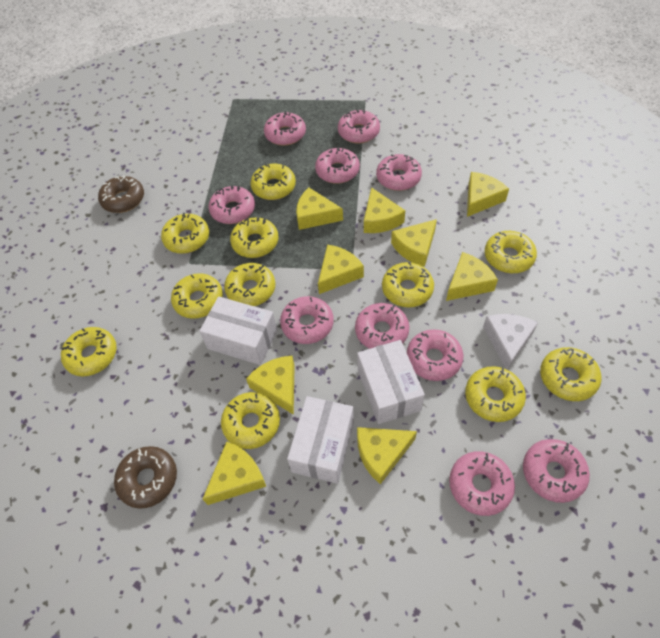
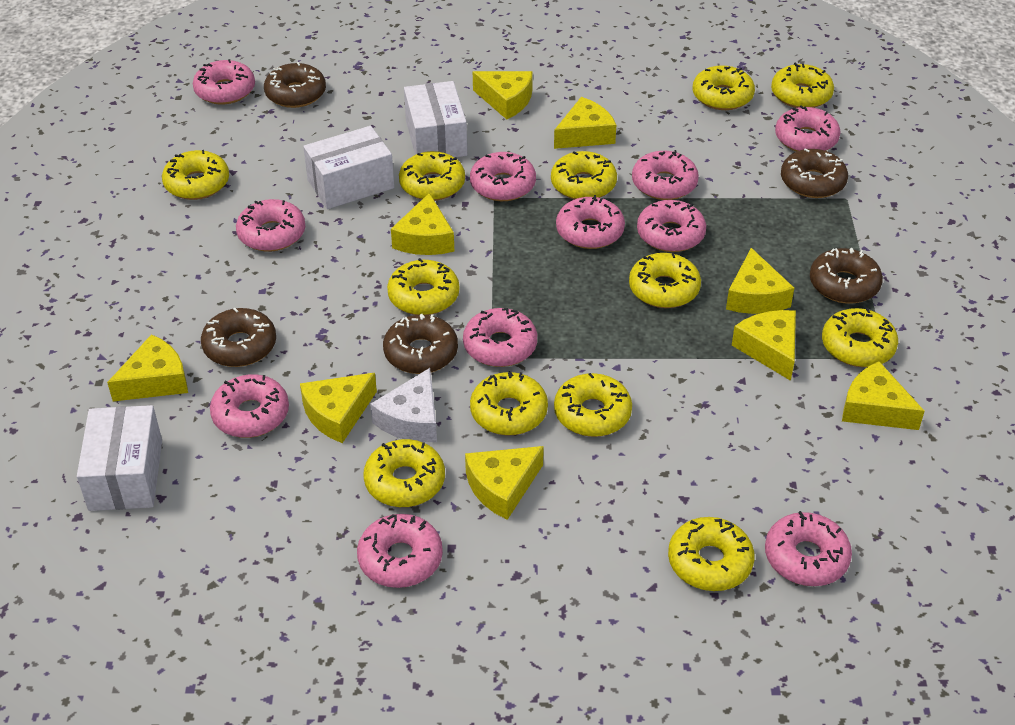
brown donut: [98,176,144,213] [114,446,177,509] = 2 -> [201,308,276,367] [264,62,326,108] [383,314,458,374] [781,148,848,198] [810,248,883,304] = 5
pink donut: [209,186,255,224] [264,111,306,146] [280,296,334,344] [315,147,360,184] [338,109,380,144] [355,303,409,349] [376,154,422,191] [407,329,463,381] [449,451,515,516] [523,439,590,503] = 10 -> [193,59,255,105] [210,374,289,438] [236,199,305,252] [357,514,443,588] [463,308,537,367] [470,152,536,201] [556,195,625,249] [632,150,699,200] [637,200,706,252] [765,511,852,586] [775,105,841,152] = 11
yellow donut: [61,327,117,377] [161,213,209,254] [171,273,223,319] [221,392,280,449] [224,263,275,306] [230,217,278,258] [251,164,296,200] [382,262,434,307] [465,366,526,422] [485,231,537,273] [540,347,601,401] = 11 -> [162,150,229,200] [363,439,445,507] [387,258,459,315] [399,151,465,201] [470,371,548,436] [551,151,617,200] [554,373,632,437] [629,253,701,308] [668,517,755,591] [693,65,755,110] [771,62,834,108] [822,308,898,367] = 12

